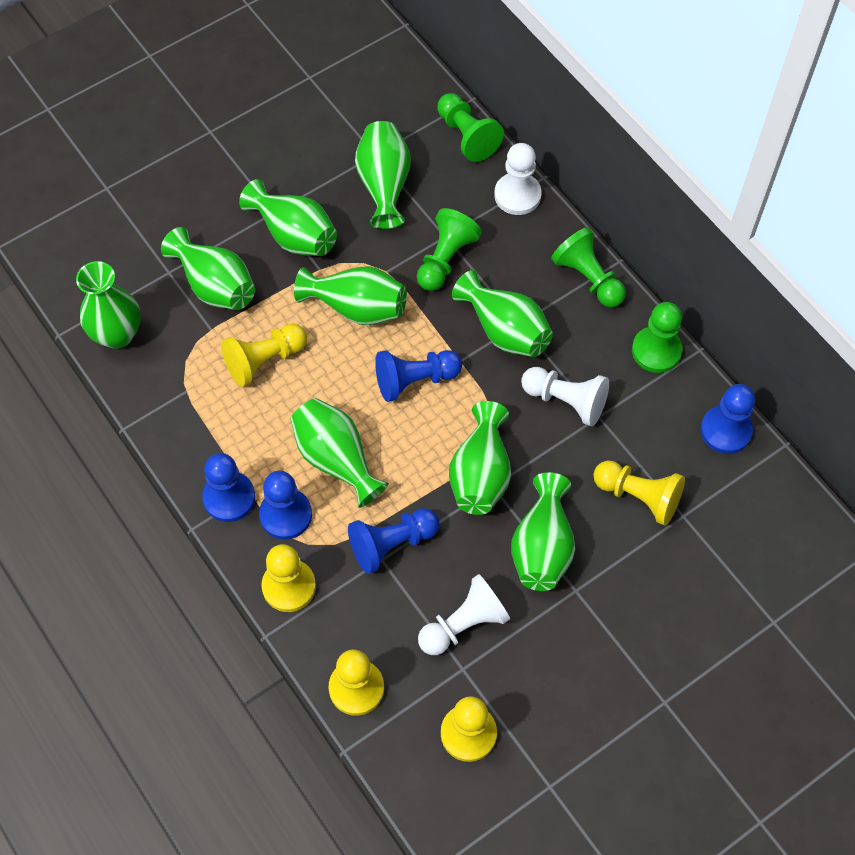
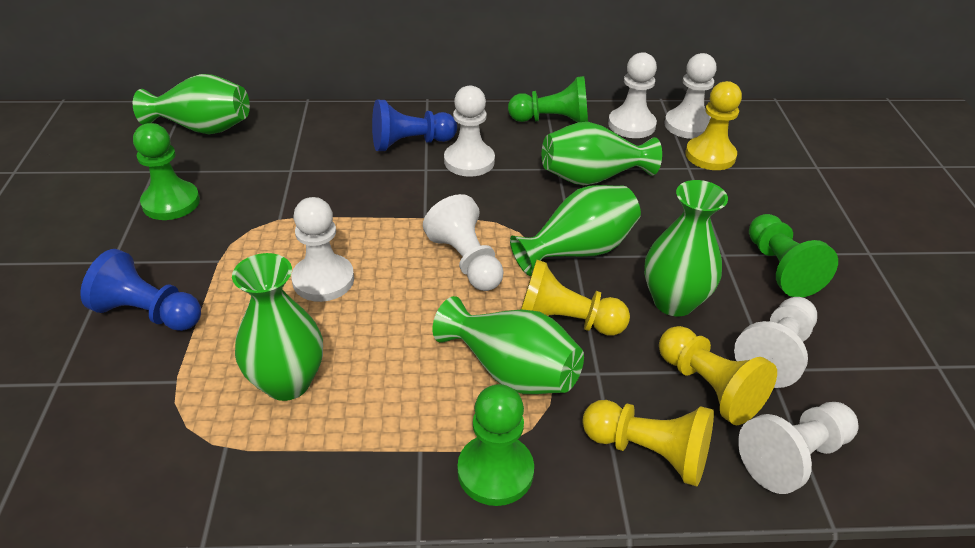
blue pawn: [202,453,256,522] [259,471,312,540] [348,508,439,574] [375,350,462,402] [700,384,755,454] = 5 -> [81,249,201,331] [372,100,457,151] = 2
green vase: [76,261,141,349] [161,227,255,310] [239,179,337,256] [290,398,389,508] [294,266,407,325] [355,121,411,229] [449,401,511,515] [452,270,553,357] [511,472,575,591] = 9 -> [133,74,250,134] [232,253,323,401] [433,296,584,394] [510,185,641,276] [542,122,662,185] [644,180,728,316] = 6
white pawn: [418,574,510,655] [494,143,542,215] [521,367,609,426] = 3 -> [291,197,354,302] [423,194,504,291] [444,86,495,177] [608,52,657,138] [664,53,717,139] [734,297,817,388] [738,402,859,494] = 7
yellow pawn: [221,324,307,387] [261,544,316,612] [329,650,384,716] [441,696,497,762] [593,460,685,526] = 5 -> [521,260,630,336] [582,400,714,486] [659,326,777,425] [685,81,742,170] = 4

